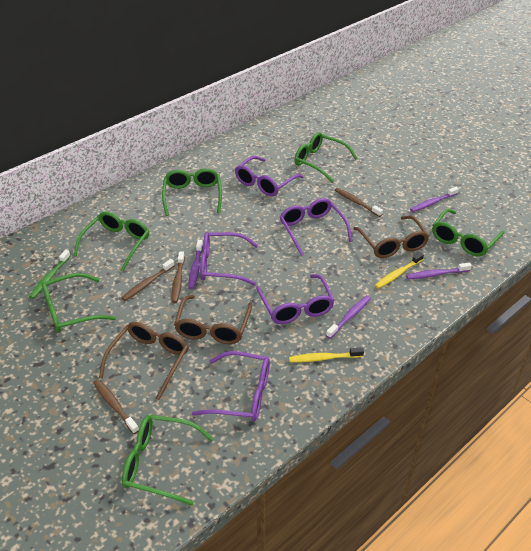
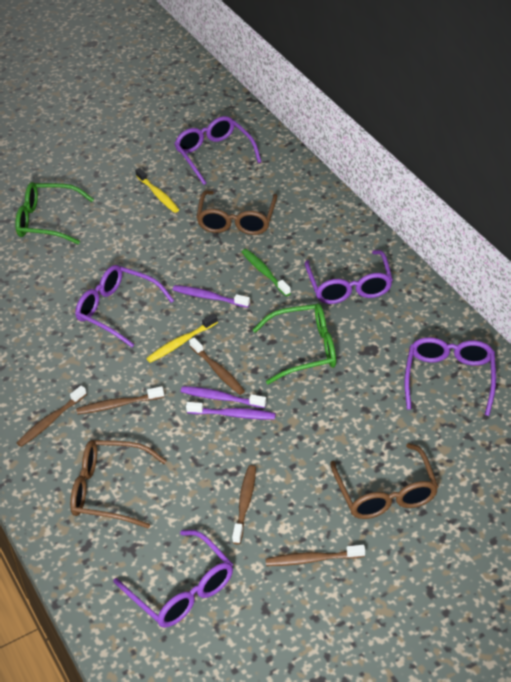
brown toothbrush: [93,379,139,434] [122,259,175,301] [172,251,185,303] [335,188,383,217] = 4 -> [17,386,87,447] [76,386,164,415] [189,338,245,395] [232,465,256,544] [265,545,365,566] = 5
green glasses: [41,273,116,333] [74,211,149,272] [122,415,214,506] [162,168,222,216] [294,132,358,183] [432,209,505,257] = 6 -> [15,182,94,244] [253,303,336,384] = 2
purple toothbrush: [188,240,203,289] [326,295,371,339] [406,262,472,279] [410,187,459,212] = 4 -> [173,285,250,308] [181,386,266,408] [186,402,276,419] = 3

